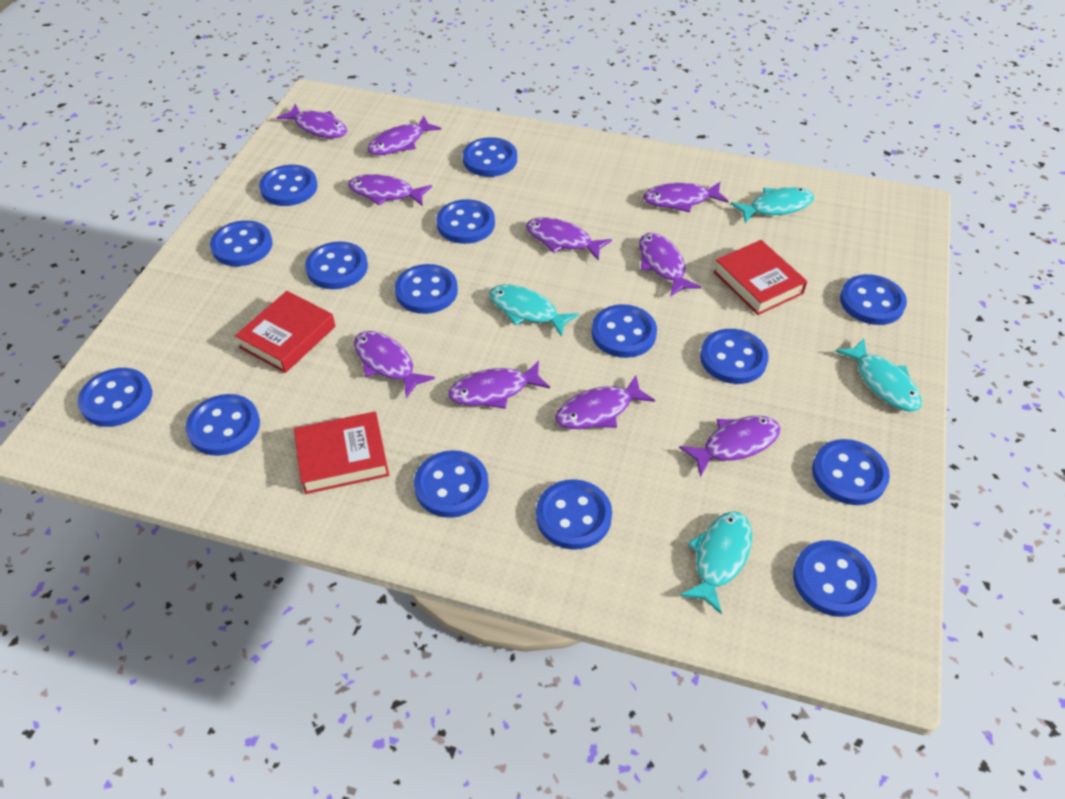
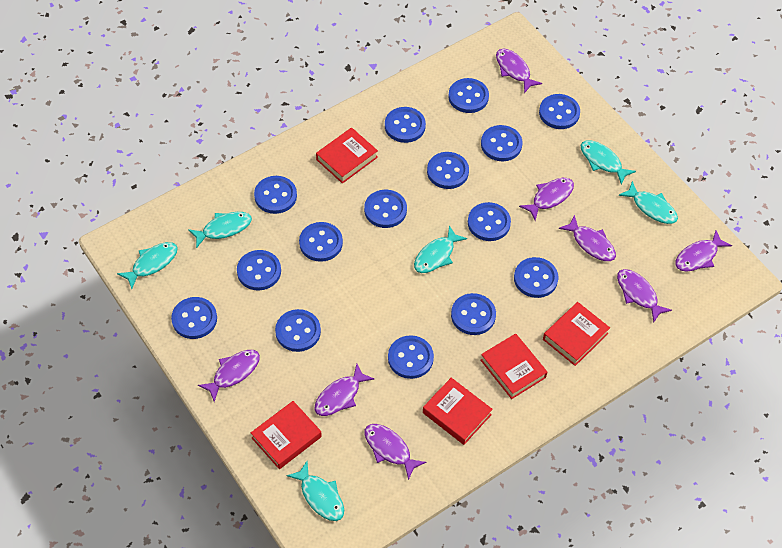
purple fish: [276,104,347,138] [348,174,432,206] [354,331,435,398] [367,115,441,155] [448,360,550,409] [526,217,612,261] [555,375,655,429] [639,233,701,297] [643,182,729,212] [679,416,780,477] = 10 -> [198,350,260,402] [315,364,374,416] [365,424,426,480] [496,49,542,93] [519,178,574,221] [558,215,616,261] [617,269,672,323] [675,230,732,272] = 8
red book: [235,291,335,373] [294,412,389,494] [713,240,807,315] = 3 -> [251,401,322,469] [316,127,378,184] [423,378,493,445] [480,333,547,399] [543,302,610,366] = 5
turquoise fish: [489,284,579,337] [680,511,752,615] [731,187,814,223] [835,338,922,412] = 4 -> [117,242,178,289] [188,212,252,248] [286,461,344,521] [414,225,467,273] [581,140,636,185] [618,181,678,224] = 6

